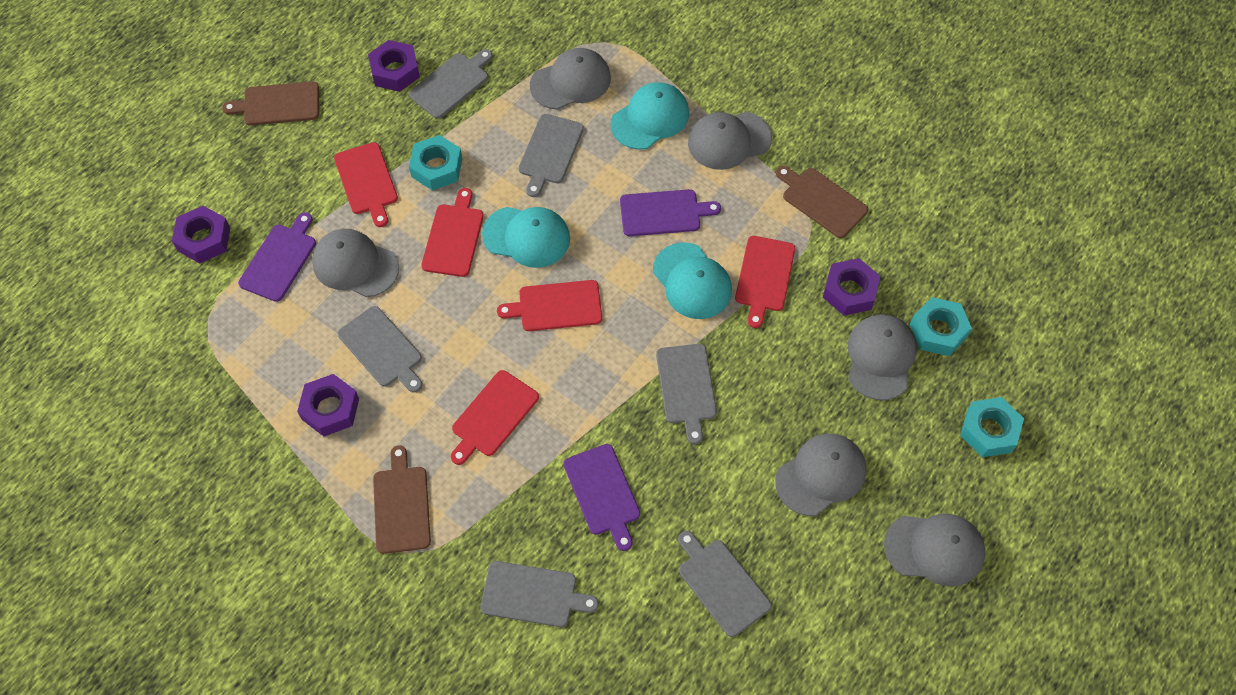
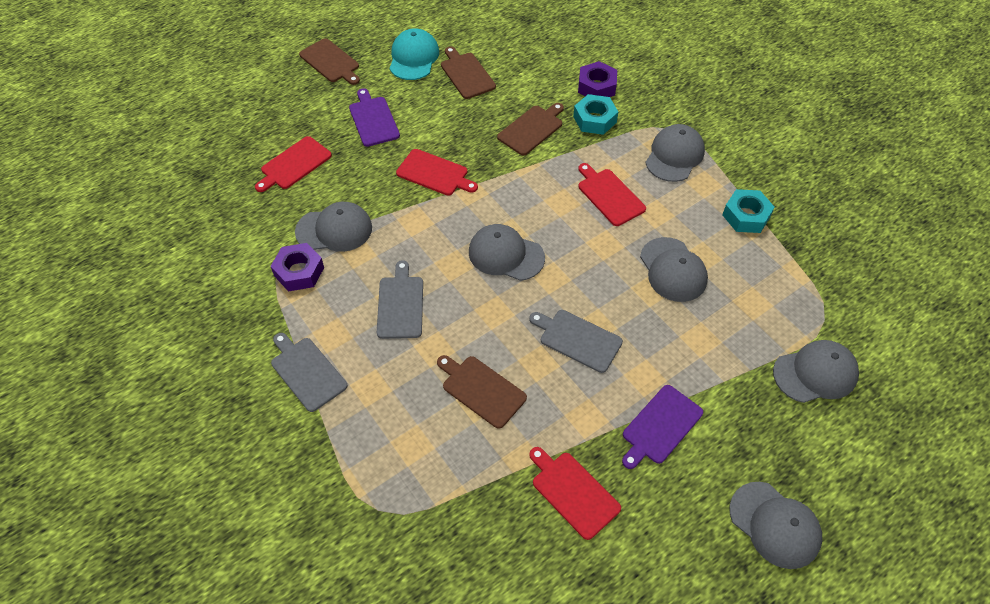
brown cutting board: [222,82,319,125] [373,445,431,554] [776,166,868,238] = 3 -> [299,38,360,85] [437,355,527,429] [441,46,496,99] [497,103,564,156] = 4
grey cutting board: [338,306,422,393] [409,49,493,119] [480,561,599,627] [518,114,584,197] [656,344,717,444] [678,531,772,637] = 6 -> [271,333,348,412] [377,260,423,339] [529,310,623,373] = 3
purple cutting board: [238,212,316,302] [564,444,640,551] [620,189,721,236] = 3 -> [349,88,400,147] [622,385,703,469] = 2
purple nut: [172,206,230,264] [297,374,359,437] [368,40,420,92] [823,258,881,316] = 4 -> [271,243,324,292] [578,61,617,97] = 2
red cutting board: [334,142,398,227] [421,188,484,277] [451,370,539,465] [497,280,602,331] [735,236,795,328] = 5 -> [255,136,332,192] [396,149,478,196] [529,447,621,540] [578,163,646,226] = 4
turquoise cap: [482,207,570,268] [611,82,689,150] [653,242,732,319] = 3 -> [389,28,439,80] = 1
turquoise nut: [409,135,462,191] [910,297,972,356] [960,397,1024,457] = 3 -> [573,94,618,135] [722,189,775,233] = 2

